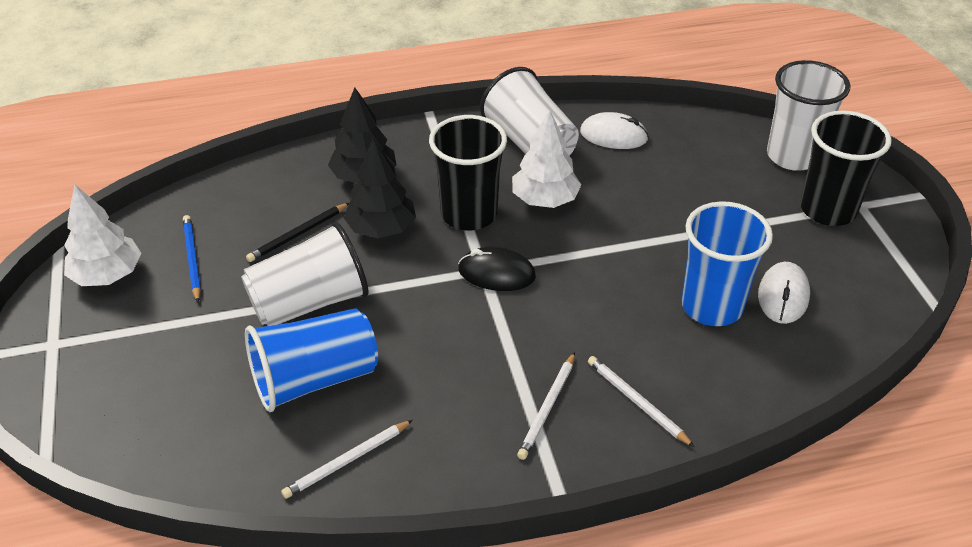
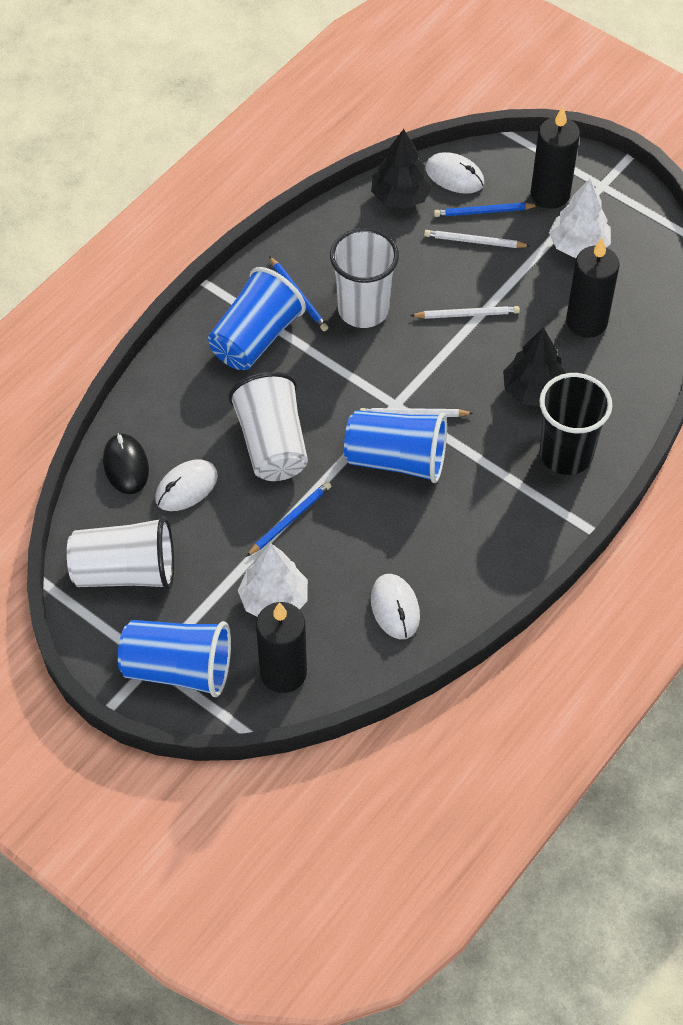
black candle: none = 0 -> [256,602,307,693] [531,107,580,209] [566,237,619,338] = 3
black cup: [429,115,507,231] [800,110,892,226] = 2 -> [539,373,612,475] = 1
black pencil: [246,203,349,262] = 1 -> none = 0
blue cup: [245,308,378,412] [682,201,773,326] = 2 -> [118,620,231,697] [208,267,306,370] [344,410,447,483] = 3
blue pencil: [183,215,201,302] = 1 -> [246,482,331,557] [269,256,328,331] [434,203,539,217] = 3
white mouse: [580,112,649,149] [758,262,810,324] = 2 -> [155,459,218,511] [371,574,420,639] [425,152,484,194] = 3

